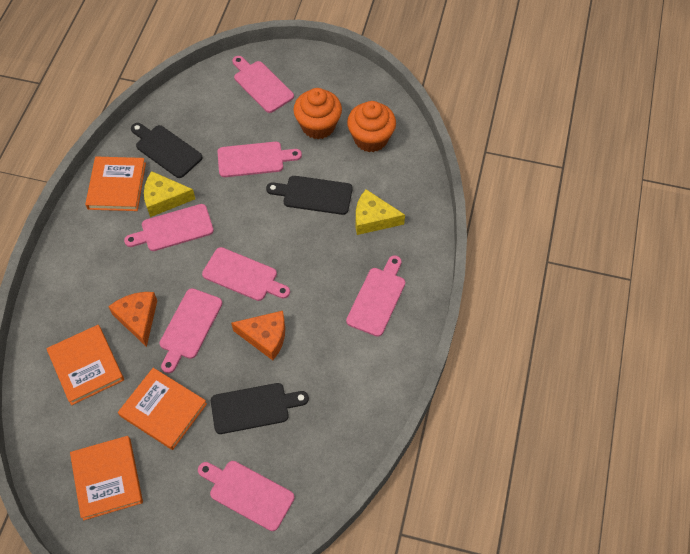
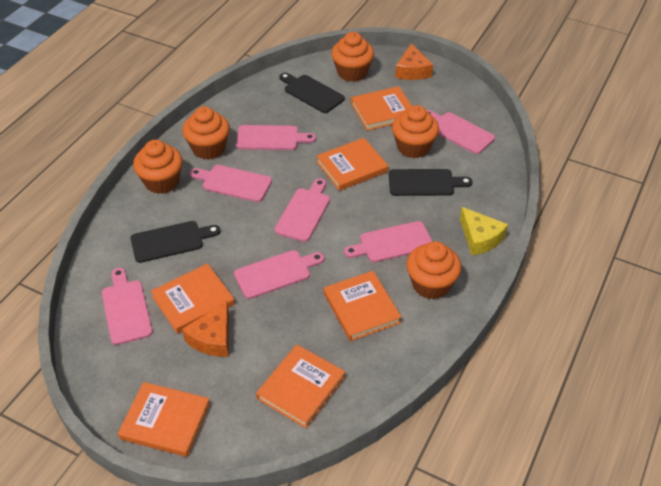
orange book: [46,325,124,405] [70,436,143,520] [85,157,146,211] [118,368,207,450] = 4 -> [118,382,210,457] [151,264,235,334] [256,345,345,428] [316,138,389,191] [324,271,402,341] [351,86,412,131] = 6
orange cupcake: [293,88,342,139] [347,101,396,152] = 2 -> [133,140,183,194] [182,106,230,160] [331,32,374,82] [392,105,439,158] [406,241,462,299] = 5
yellow cheese: [144,171,195,217] [355,189,405,235] = 2 -> [460,207,508,255] = 1

